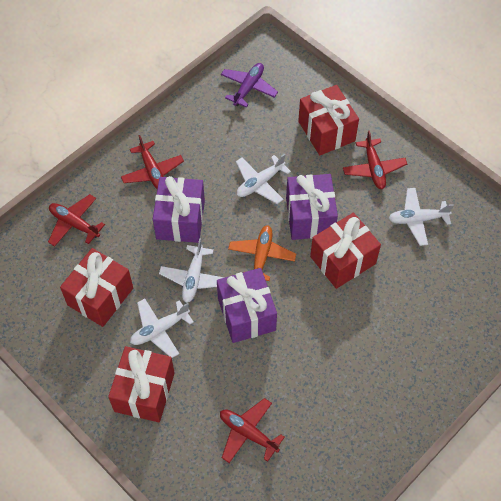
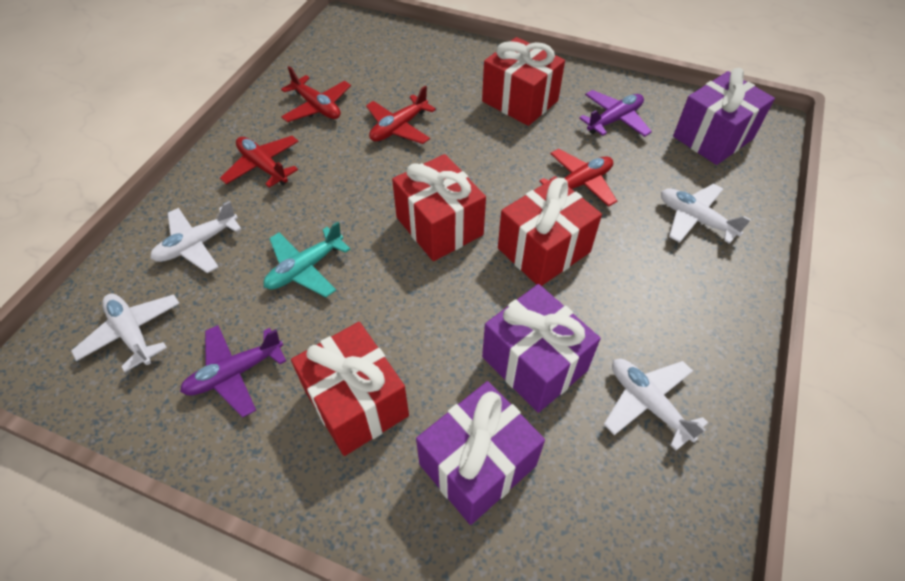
orange plane: [228,225,296,281] = 1 -> none = 0
purple plane: [221,63,278,108] = 1 -> [180,325,286,417] [579,90,652,137] = 2
turquoise plane: none = 0 -> [264,222,351,297] = 1

